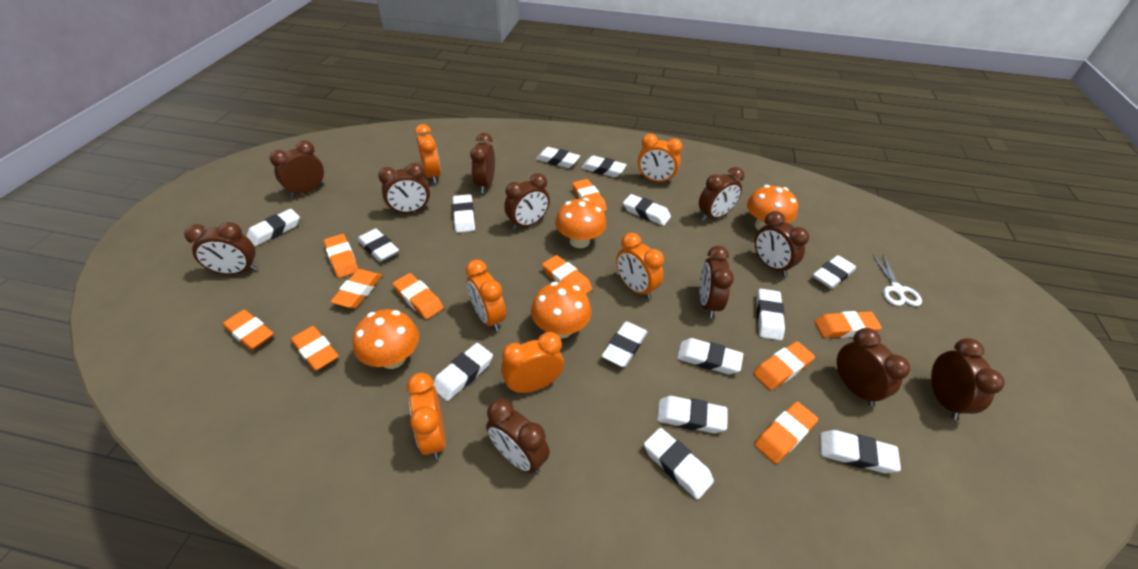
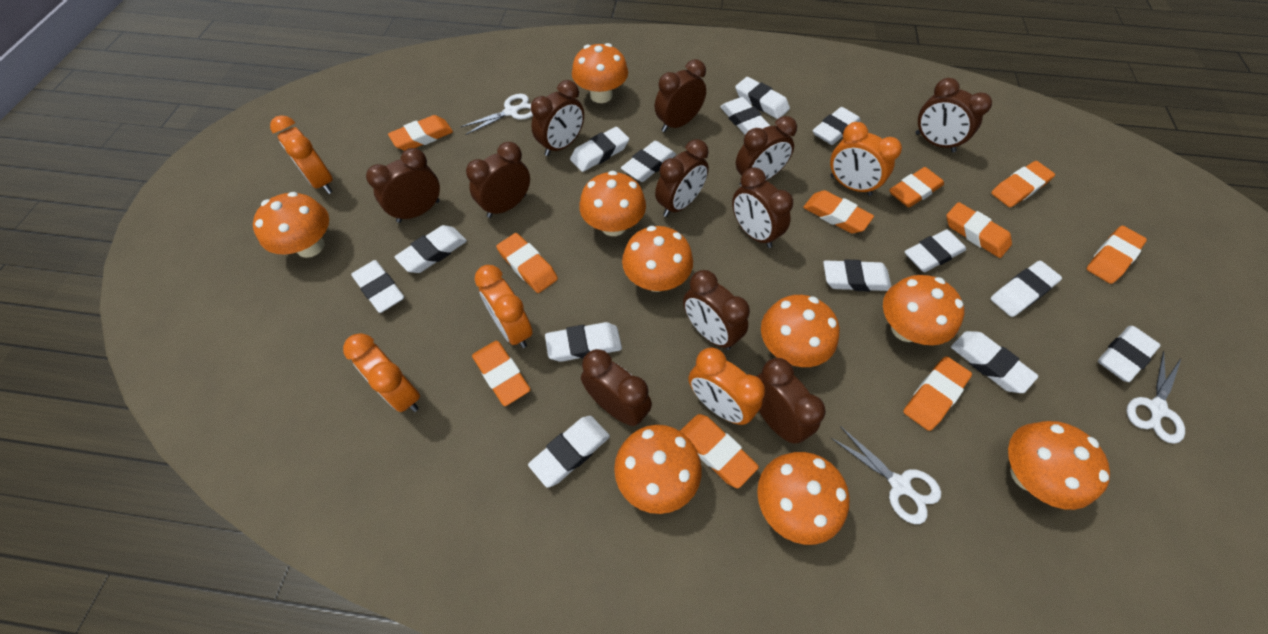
orange clock: [407,373,446,459] [415,124,441,183] [466,259,506,331] [501,332,564,394] [616,232,664,299] [638,134,683,184] = 6 -> [270,115,333,194] [343,333,420,412] [475,265,533,348] [688,347,765,425] [830,122,902,196] = 5
orange mushroom: [352,309,419,369] [531,282,591,339] [555,198,606,248] [747,185,798,231] = 4 -> [253,192,329,258] [572,43,628,103] [579,171,646,236] [614,425,702,514] [622,226,693,292] [757,452,849,545] [761,295,839,367] [883,275,964,345] [1008,421,1110,510] = 9
white scissors: [872,254,922,306] = 1 -> [461,94,533,135] [831,426,941,524] [1126,351,1185,444] = 3

